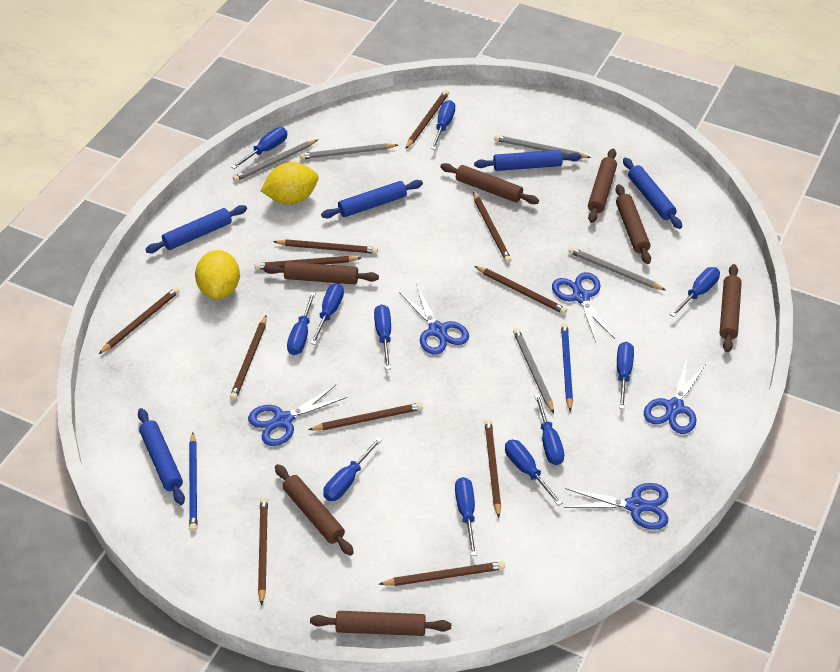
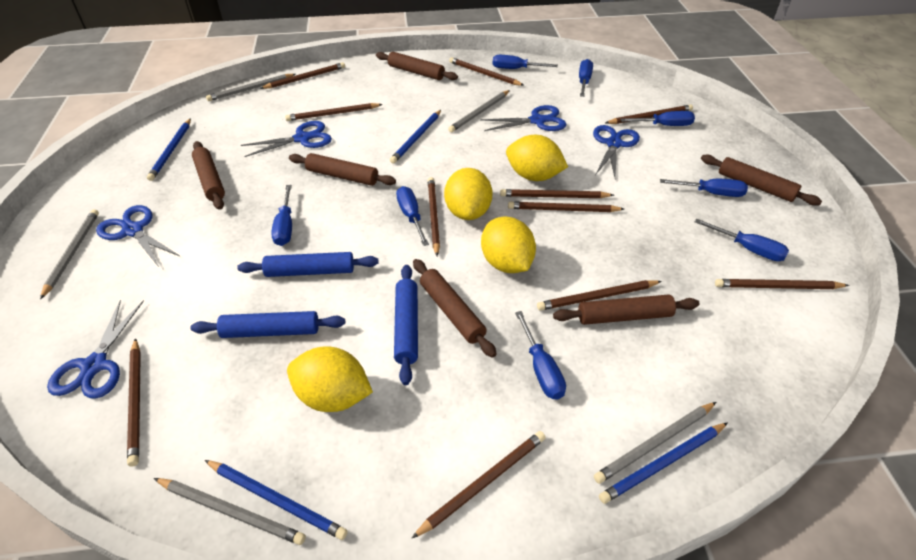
blue pencil: [189,432,197,532] [561,323,573,411] = 2 -> [147,118,191,181] [205,460,348,540] [390,110,441,163] [599,423,728,504] = 4
blue rolling pin: [138,408,185,505] [145,205,247,253] [321,180,423,218] [474,150,581,171] [623,157,682,229] = 5 -> [190,311,345,338] [237,252,379,277] [394,265,418,385] = 3
blue screwdriver: [231,127,287,169] [287,292,316,355] [310,283,344,345] [323,437,382,501] [374,304,391,369] [431,100,455,150] [455,477,477,556] [505,440,563,506] [534,394,564,465] [617,342,634,409] [670,267,720,317] = 11 -> [271,185,292,246] [396,186,429,246] [493,55,558,69] [515,311,566,400] [579,59,593,97] [620,111,695,126] [660,179,748,197] [695,219,789,261] = 8
brown rolling pin: [263,262,379,284] [275,464,354,556] [310,611,451,636] [440,163,539,204] [588,148,617,223] [616,184,651,264] [720,264,742,352] = 7 -> [192,141,225,210] [289,153,396,186] [376,52,458,80] [413,259,497,358] [553,294,700,325] [701,155,822,206] = 6
yellow lemon: [195,250,240,299] [261,162,319,204] = 2 -> [287,346,373,412] [444,168,493,220] [481,217,536,273] [506,135,568,181] = 4

